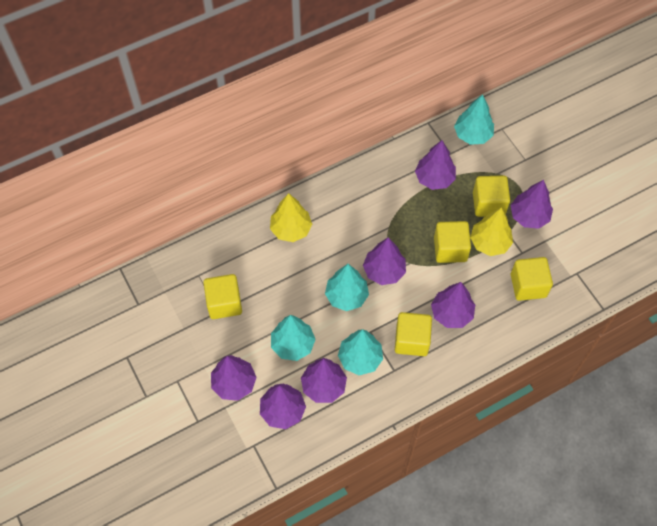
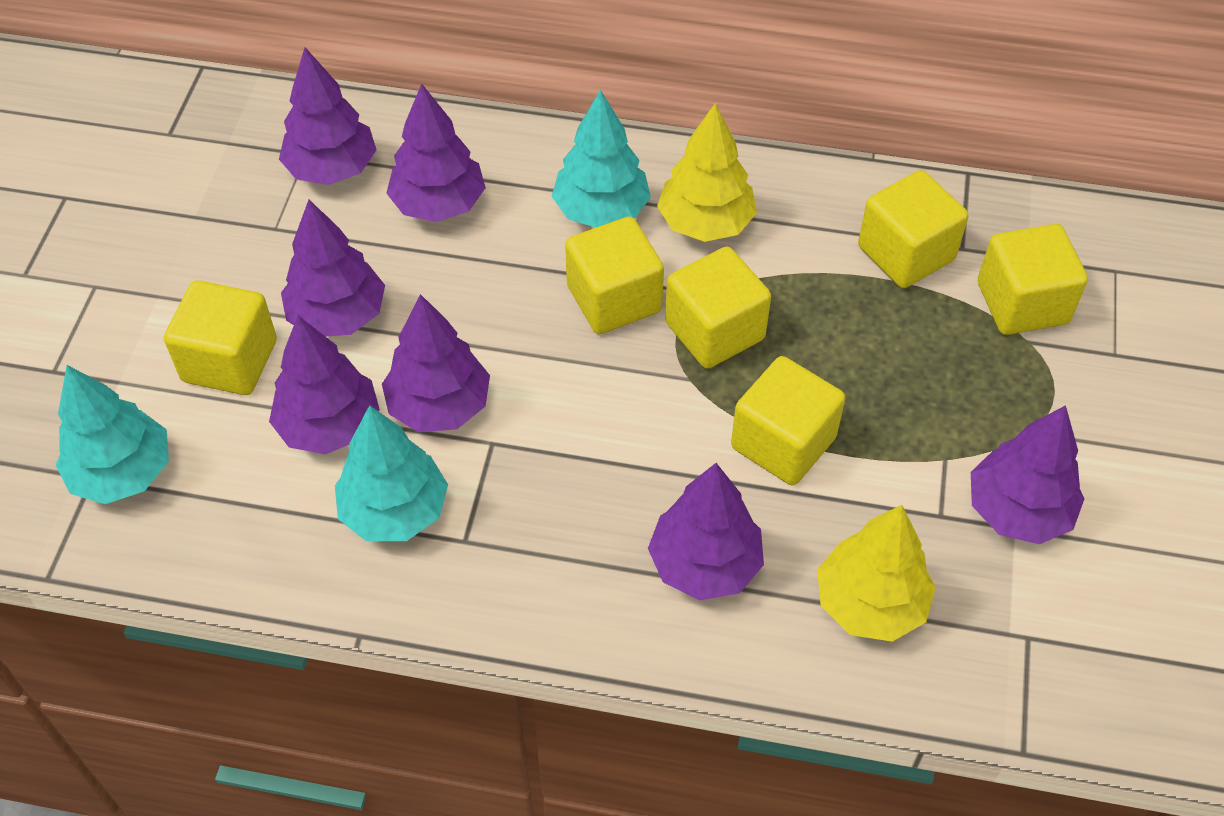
turquoise tree: [271,315,316,361] [325,264,369,311] [338,329,383,375] [454,94,494,145] = 4 -> [56,365,169,504] [335,405,448,541] [552,90,651,227] = 3
yellow cube: [203,274,242,319] [395,312,432,356] [434,221,471,263] [473,176,510,217] [511,257,553,301] = 5 -> [164,280,277,395] [565,216,664,334] [665,247,771,369] [731,356,845,485] [858,170,968,288] [978,224,1088,335] = 6

